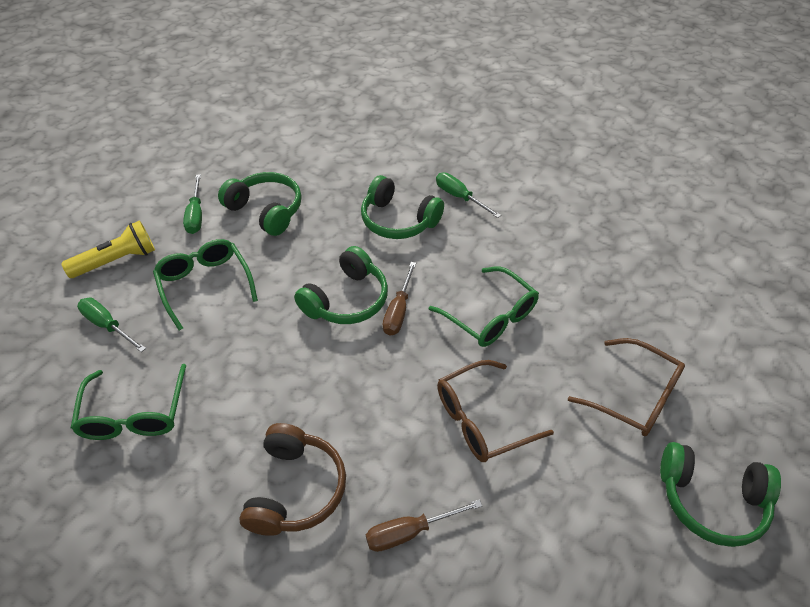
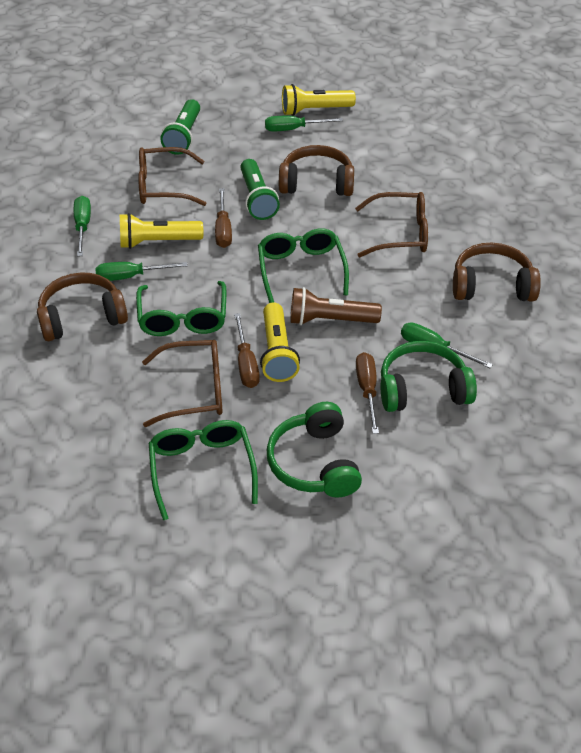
brown flashlight: none = 0 -> [290,287,382,325] = 1
brown glasses: [437,360,554,462] [568,338,685,436] = 2 -> [138,147,207,206] [142,340,223,427] [355,192,428,257] = 3
brown headphones: [239,423,346,536] = 1 -> [37,272,128,341] [279,145,354,196] [453,243,541,302] = 3
brown screwdriver: [366,499,482,552] [383,262,416,336] = 2 -> [215,188,232,248] [234,313,260,388] [356,352,379,434] = 3
green flashlight: none = 0 -> [160,99,200,155] [240,159,280,220] = 2
green headphones: [218,172,301,236] [294,246,388,324] [361,175,444,239] [660,442,781,547] = 4 -> [266,402,362,498] [380,341,477,412] = 2
green screwdriver: [77,298,146,352] [183,174,202,234] [436,173,501,218] = 3 -> [74,196,91,257] [95,262,188,281] [265,116,343,131] [401,322,493,368] = 4
yellow flashlight: [61,220,155,278] = 1 -> [120,213,203,249] [260,302,300,382] [282,84,356,116] = 3

